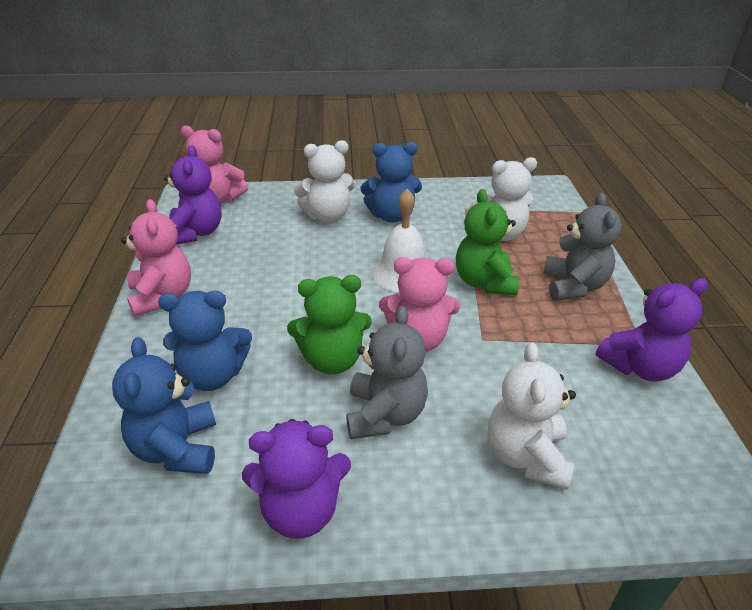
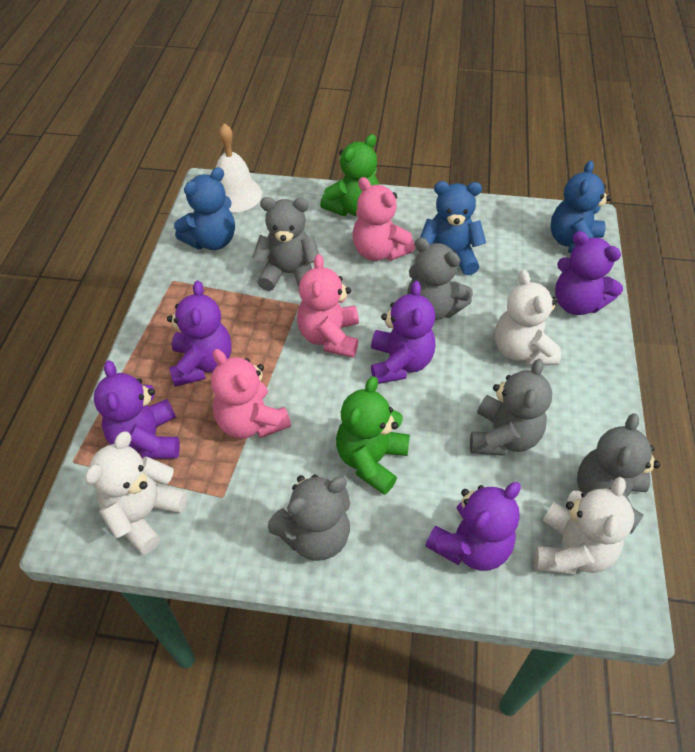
grey teddy bear: [346,306,428,439] [543,193,622,301] = 2 -> [253,197,319,291] [268,474,350,561] [407,238,473,321] [470,359,552,456] [577,413,660,534] = 5
purple teddy bear: [164,145,222,244] [242,419,351,539] [596,278,708,381] = 3 -> [94,361,180,459] [167,281,232,387] [371,281,435,384] [425,482,521,571] [555,231,623,315] = 5

